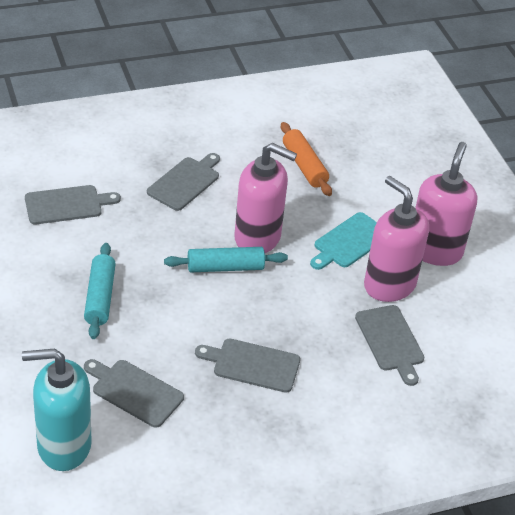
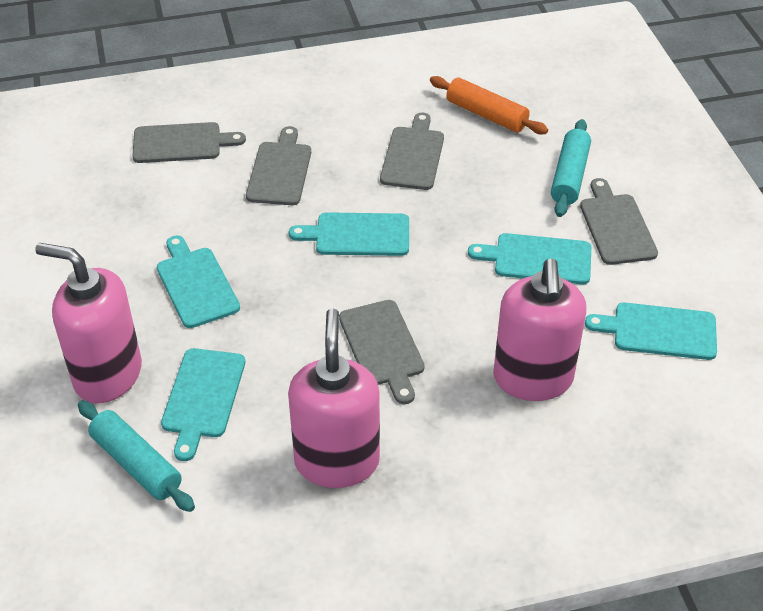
turquoise cutting board: [310,212,377,270] = 1 -> [157,235,240,328] [161,348,245,461] [289,212,409,256] [468,233,591,284] [585,302,717,360] = 5
turquoise soap dispenser: [22,349,92,471] = 1 -> none = 0

